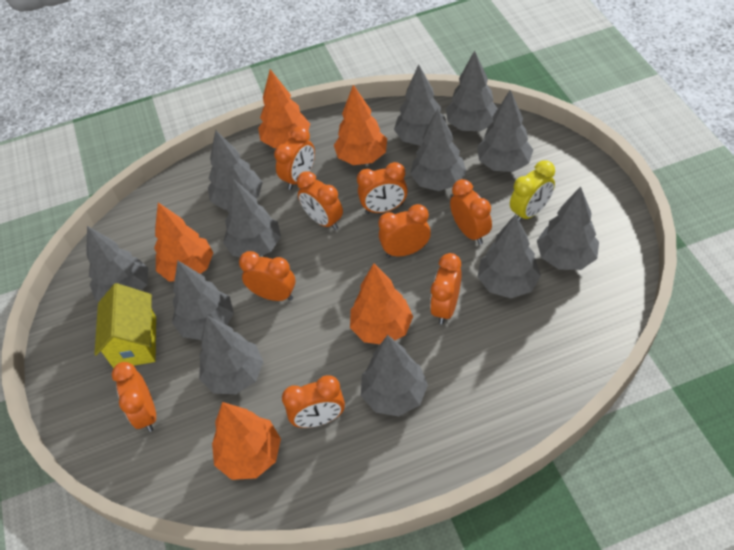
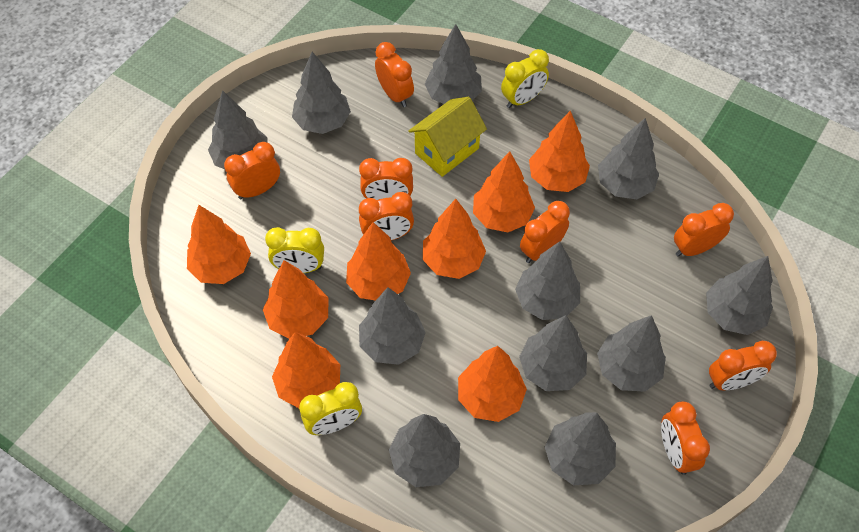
grey tree: [86,226,148,301] [172,260,234,340] [199,315,263,394] [208,130,263,210] [223,179,281,257] [361,335,428,416] [394,65,447,146] [410,109,467,191] [446,50,498,131] [477,90,533,172] [478,214,541,298] [537,187,599,270] = 12 -> [208,90,268,169] [292,52,351,134] [359,287,426,365] [389,414,460,487] [425,24,482,104] [515,241,580,320] [519,315,587,391] [545,412,616,485] [597,315,666,392] [598,118,659,199] [706,256,773,335] = 11
orange clock: [112,362,156,432] [239,251,296,301] [274,126,315,190] [282,375,345,428] [297,171,343,230] [357,162,408,214] [378,204,431,257] [430,253,462,324] [450,179,492,245] = 9 -> [224,142,280,199] [359,158,413,200] [359,192,414,241] [375,42,414,107] [520,201,570,263] [661,401,710,475] [674,203,734,257] [709,341,777,390] = 8
orange tree: [154,203,213,281] [212,402,281,480] [258,69,310,148] [334,85,387,165] [350,264,413,344] = 5 -> [187,205,251,284] [263,260,329,339] [272,332,340,408] [346,222,411,301] [423,199,486,279] [458,346,527,422] [473,151,535,232] [529,111,590,192] = 8
yellow clock: [510,160,555,222] = 1 -> [265,227,324,273] [299,382,362,435] [501,49,549,108] = 3

